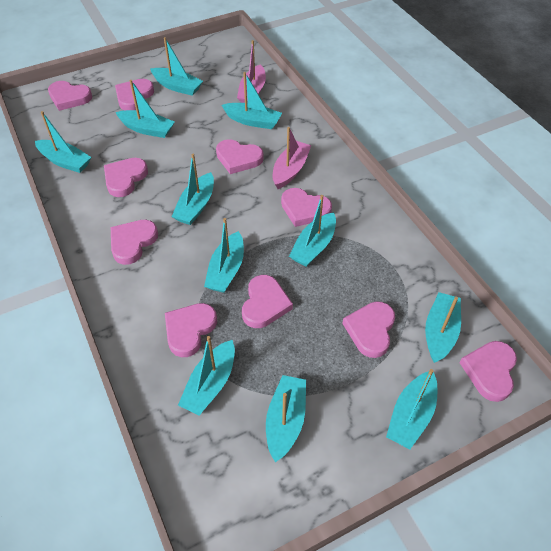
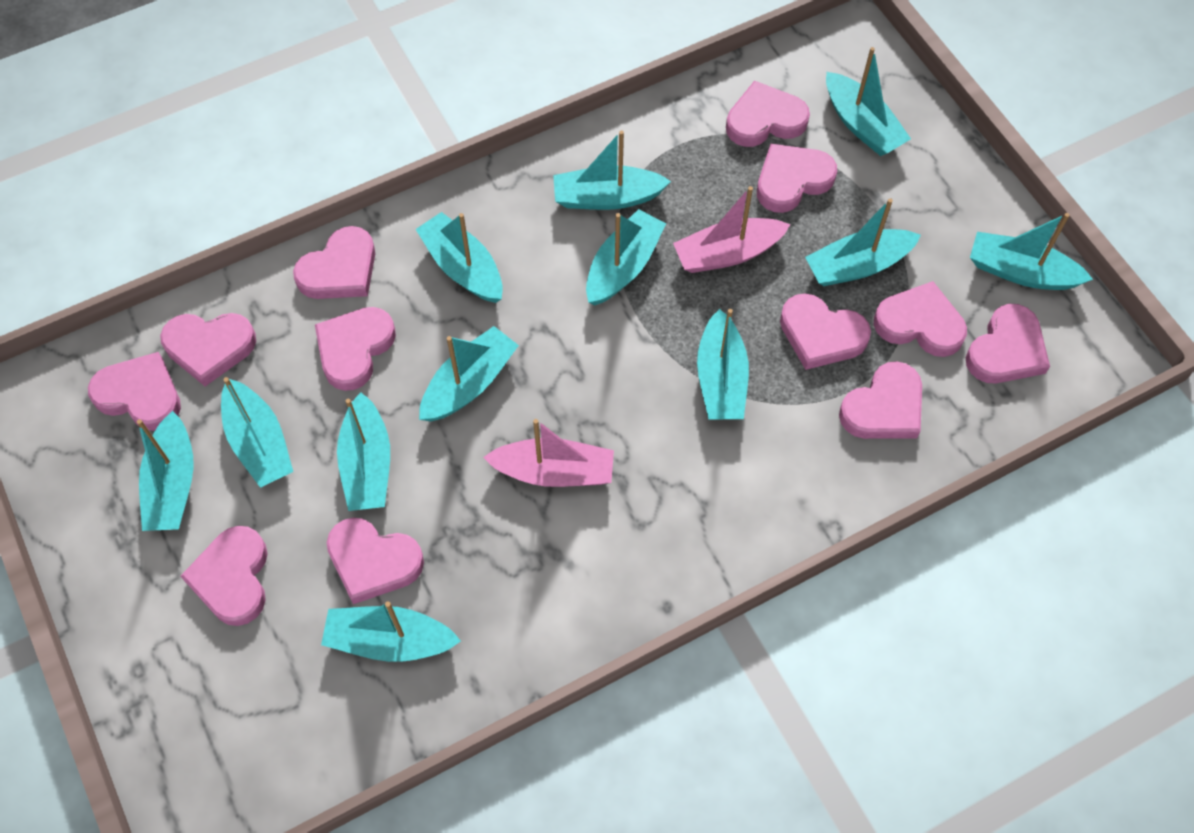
pink heart: [48,81,92,111] [104,158,148,197] [111,220,158,265] [115,79,154,110] [165,303,217,357] [216,139,263,174] [242,275,293,328] [281,188,332,227] [342,301,395,358] [460,341,517,402] = 10 -> [88,352,181,431] [160,313,256,387] [181,526,268,626] [293,226,375,299] [315,307,396,391] [327,518,424,604] [726,80,810,147] [757,144,837,213] [780,293,871,370] [839,361,922,439] [874,281,967,357] [966,304,1050,383] = 12
turquoise boat: [35,111,91,173] [115,80,175,138] [150,37,203,96] [172,154,214,225] [178,336,235,415] [204,218,244,293] [222,72,282,129] [266,375,306,462] [289,195,336,267] [386,369,437,449] [425,292,461,363] = 11 -> [137,411,194,531] [221,377,293,488] [321,601,461,662] [337,392,390,511] [415,212,503,303] [419,326,519,422] [553,130,671,210] [586,209,666,305] [697,309,749,420] [805,198,921,286] [826,47,911,156] [970,213,1093,290] = 12

